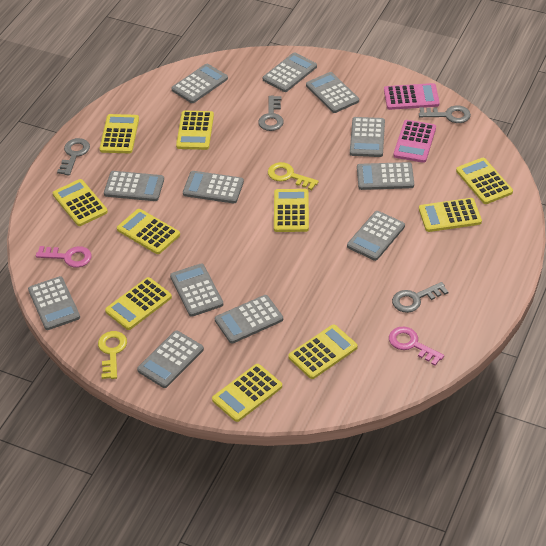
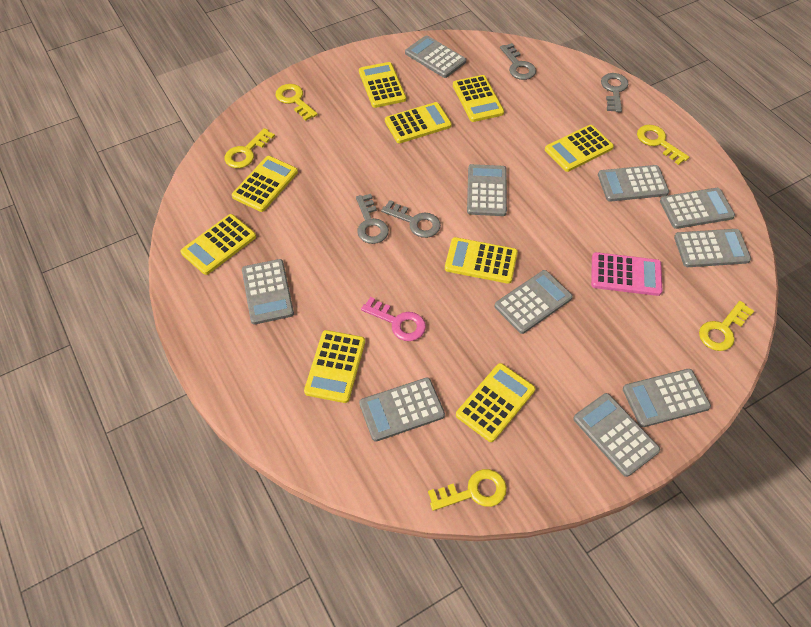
grey calculator: [28,276,80,330] [104,171,164,201] [137,331,204,388] [170,264,223,317] [171,64,228,103] [183,171,244,203] [215,295,283,344] [263,52,317,92] [306,72,359,113] [347,211,405,261] [350,117,385,157] [357,162,414,190] = 12 -> [242,259,294,324] [359,378,445,442] [405,35,466,78] [467,164,507,216] [494,270,573,334] [573,393,660,477] [598,165,669,202] [623,369,711,427] [660,188,735,229] [674,229,751,267] = 10
pink calculator: [384,83,440,110] [393,120,436,163] = 2 -> [591,252,662,296] = 1
pink key: [36,246,92,268] [389,327,444,366] = 2 -> [361,297,426,341] = 1
yellow calculator: [53,179,108,226] [100,114,139,153] [105,277,172,330] [117,209,180,254] [176,111,214,150] [212,364,282,422] [274,189,309,232] [288,324,358,379] [419,198,482,232] [456,158,513,204] = 10 -> [181,214,256,275] [232,156,298,212] [304,330,365,403] [359,62,406,108] [385,102,452,143] [445,237,518,284] [453,75,504,122] [456,363,535,442] [545,125,614,172] = 9
yellow key: [98,331,127,379] [268,162,319,190] = 2 -> [225,128,275,168] [276,84,318,121] [428,469,507,511] [637,125,689,165] [699,301,754,351] = 5

